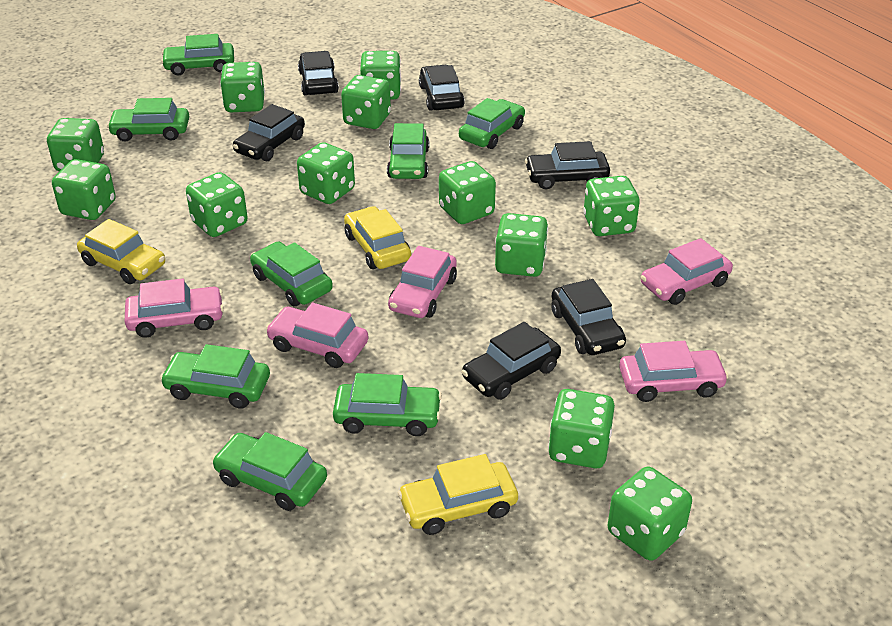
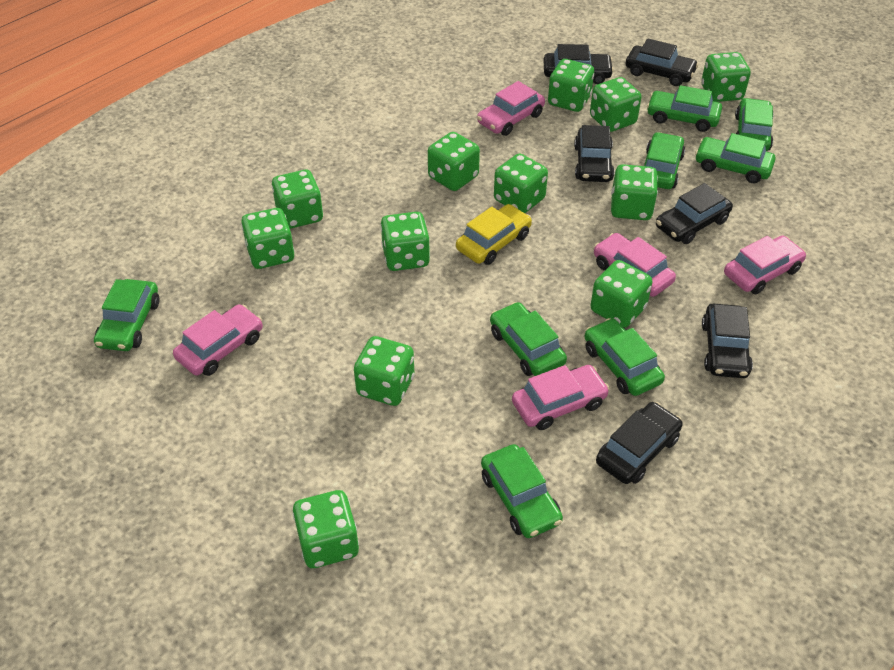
yellow car: [77,219,165,284] [344,206,411,269] [398,454,518,535] = 3 -> [456,204,532,265] = 1

